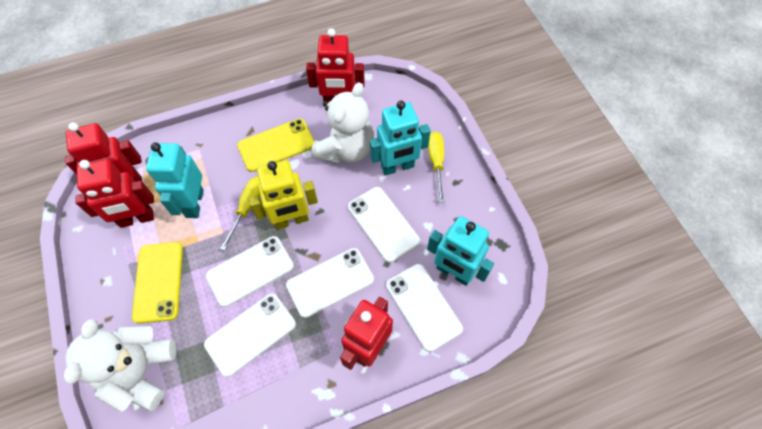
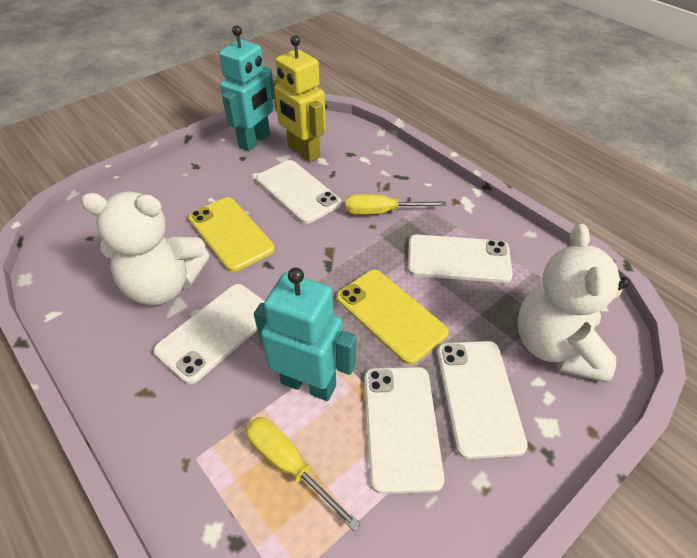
red robot: [65,122,142,182] [75,159,154,228] [306,28,365,102] [340,297,393,370] = 4 -> none = 0
turquoise robot: [146,142,204,218] [370,101,431,176] [427,216,494,286] = 3 -> [219,25,274,151] [254,267,356,401] = 2

